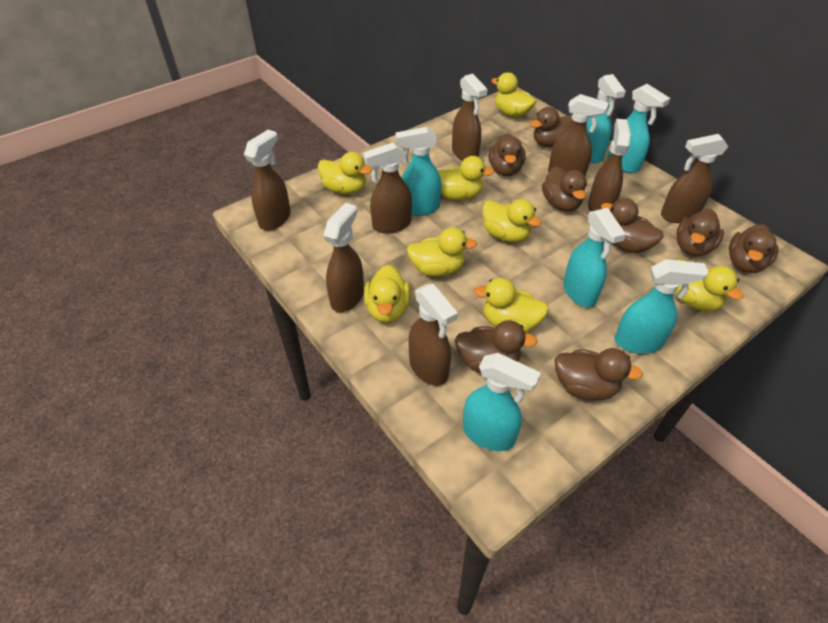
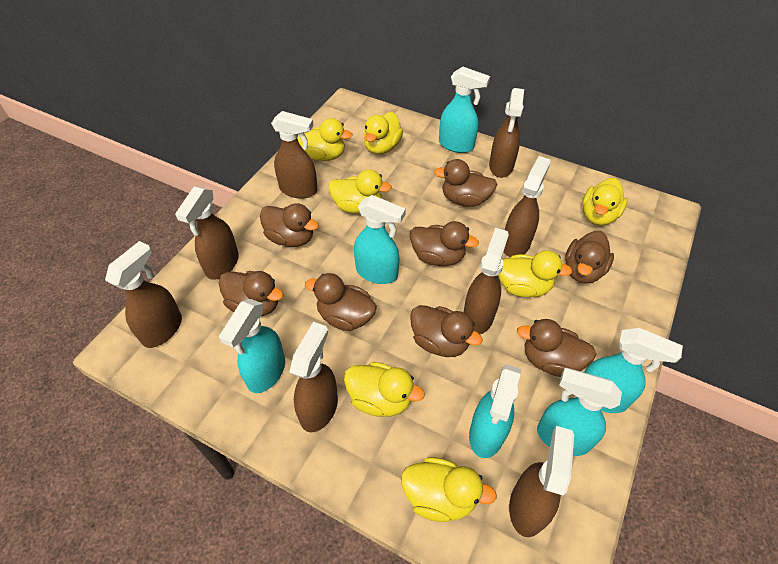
yellow duck: [318,152,372,194] [364,265,411,323] [407,227,477,277] [437,156,494,200] [474,278,549,333] [482,199,542,243] [491,72,536,118] [674,259,743,311] = 8 -> [297,118,353,161] [328,169,392,214] [344,362,425,417] [364,112,403,154] [401,457,497,522] [498,250,572,297] [582,178,628,225] = 7

